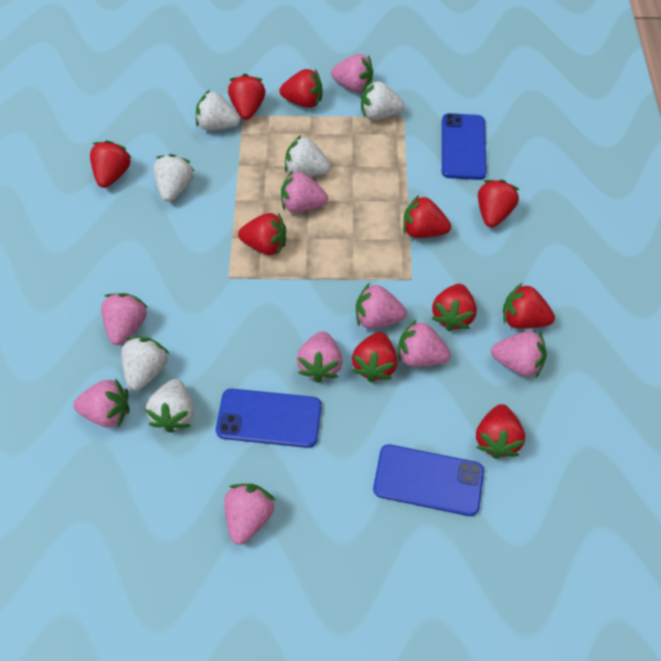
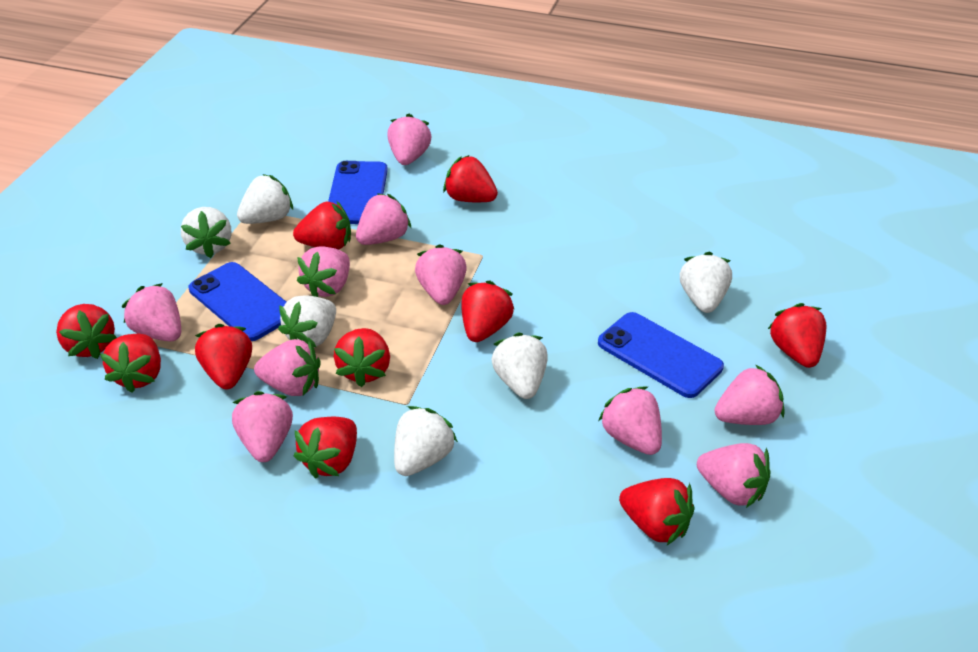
pink strawberry: [73,379,130,427] [101,293,148,345] [224,484,275,545] [281,170,328,213] [297,331,343,383] [331,54,373,92] [356,283,407,328] [398,319,451,367] [491,331,547,378] = 9 -> [122,283,181,341] [232,391,293,462] [254,339,321,396] [297,246,350,297] [356,193,412,245] [387,113,431,165] [415,244,467,305] [598,387,662,455] [697,443,770,508] [714,364,784,425] = 10

